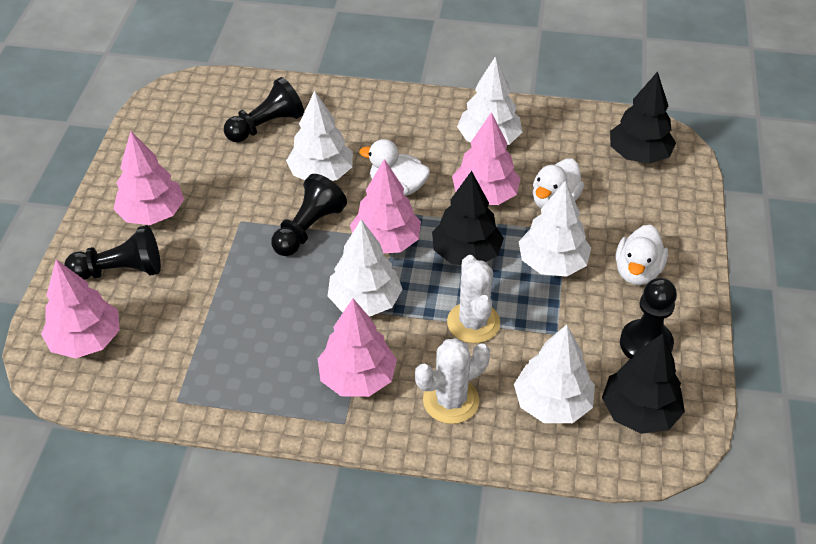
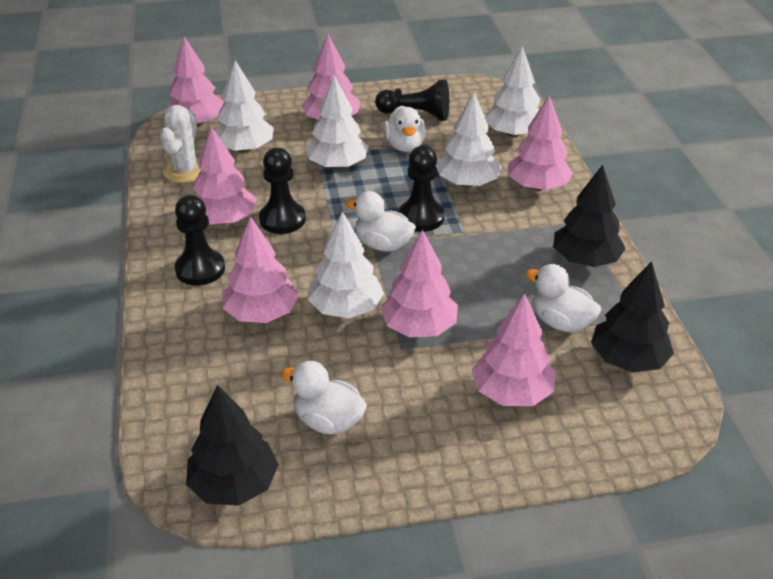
pink tree: [41,259,120,359] [114,131,184,225] [318,298,397,397] [350,159,421,253] [452,112,521,205] = 5 -> [165,36,223,127] [193,126,256,224] [222,216,299,323] [301,34,360,120] [381,230,458,337] [472,293,555,406] [509,95,573,191] = 7
white cactus: [415,338,490,424] [447,255,500,343] = 2 -> [160,105,201,183] = 1
white duck: [359,139,430,196] [533,159,584,208] [616,225,668,285] = 3 -> [281,361,367,434] [346,191,416,252] [383,106,426,152] [525,264,601,332] = 4

